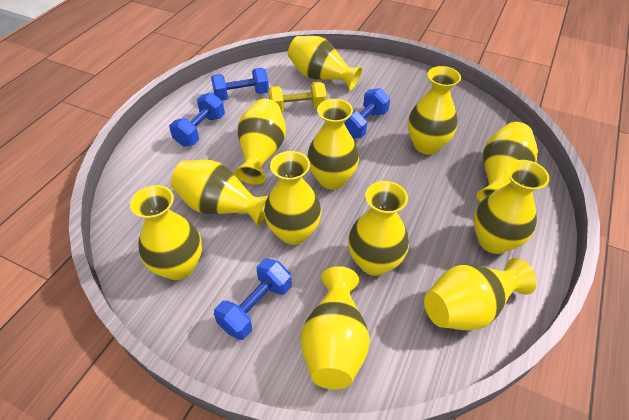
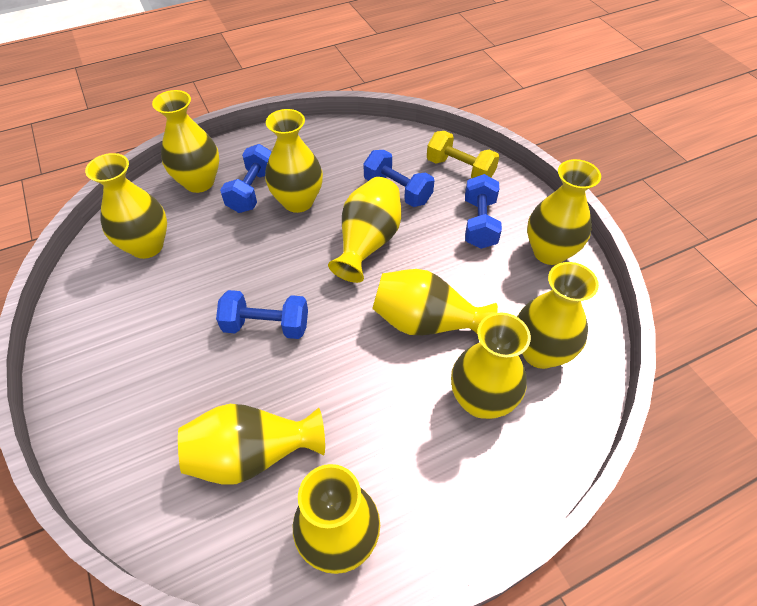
yellow vase: [130,185,202,280] [171,160,268,226] [234,99,286,185] [264,151,322,245] [288,36,363,91] [301,266,370,390] [307,99,359,190] [348,181,409,276] [408,66,461,155] [424,258,537,331] [474,160,549,254] [477,122,538,203] = 12 -> [85,153,167,259] [152,90,219,193] [178,404,325,485] [265,109,323,213] [293,464,380,574] [328,177,401,283] [372,269,498,336] [451,313,531,419] [517,262,599,369] [527,159,601,265] = 10

